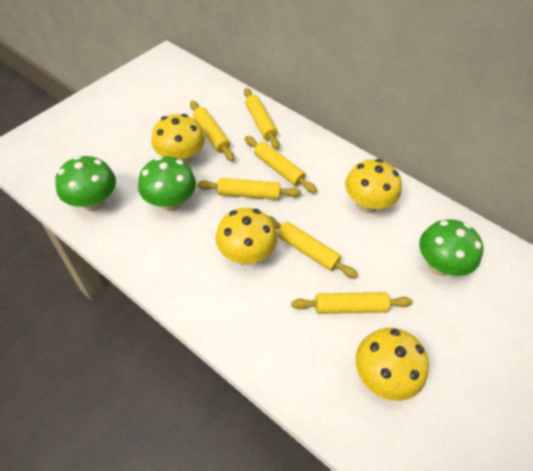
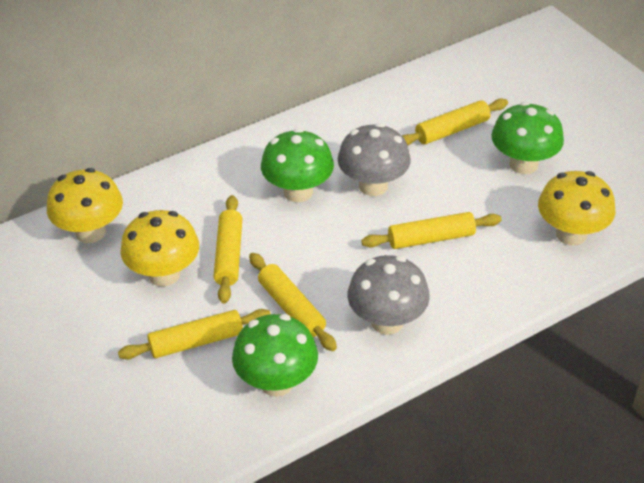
grey mushroom: none = 0 -> [338,123,411,196] [347,255,430,335] = 2
yellow mushroom: [151,114,205,165] [216,208,277,265] [345,159,402,213] [355,328,429,401] = 4 -> [47,168,123,243] [121,210,199,286] [538,171,616,245] = 3
yellow rolling pin: [190,101,234,161] [197,178,301,200] [244,88,280,149] [245,136,317,193] [269,216,358,278] [291,292,412,314] = 6 -> [118,309,271,360] [213,195,243,303] [249,253,337,351] [361,212,502,249] [402,98,508,145] = 5

